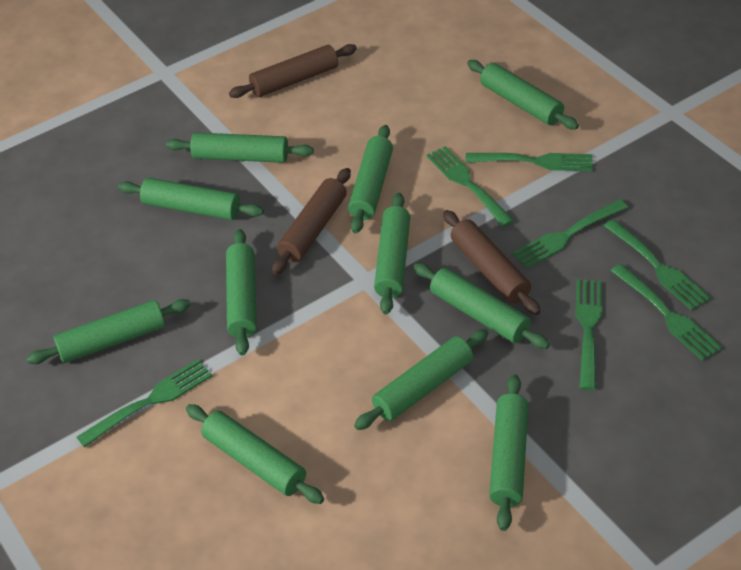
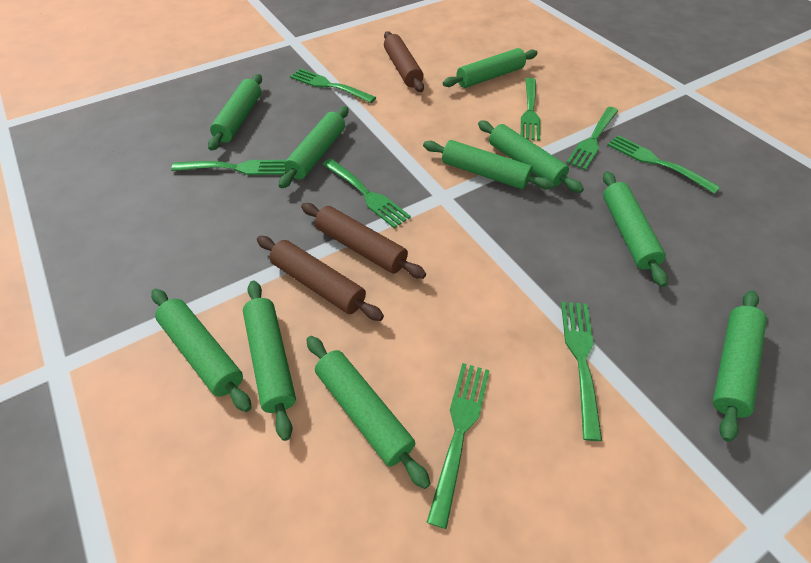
green fork: [77,359,212,448] [427,146,514,227] [466,153,593,171] [512,199,628,269] [575,279,602,390] [604,219,711,311] [611,264,722,361] = 7 -> [171,160,286,175] [290,68,376,103] [322,159,411,228] [426,363,490,529] [521,78,540,141] [561,302,602,441] [566,107,618,170] [608,135,720,194] = 8
green rolling pin: [27,299,191,364] [118,178,264,220] [166,132,314,163] [186,404,324,504] [226,229,257,355] [348,125,393,234] [354,329,488,430] [374,193,410,314] [413,263,550,349] [467,60,579,130] [489,374,529,531] = 11 -> [151,289,252,412] [208,74,262,151] [243,281,296,441] [279,106,348,188] [306,336,430,489] [423,140,554,189] [443,48,538,88] [478,121,584,193] [603,171,668,287] [713,290,767,442] = 10

